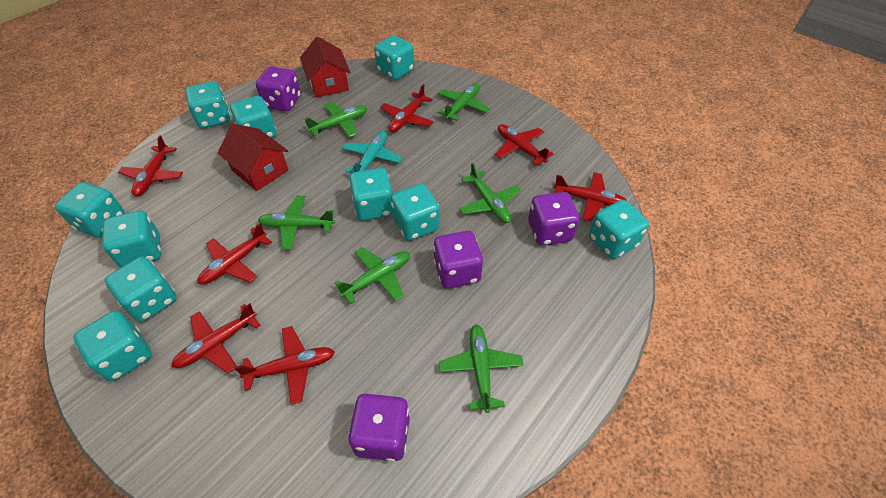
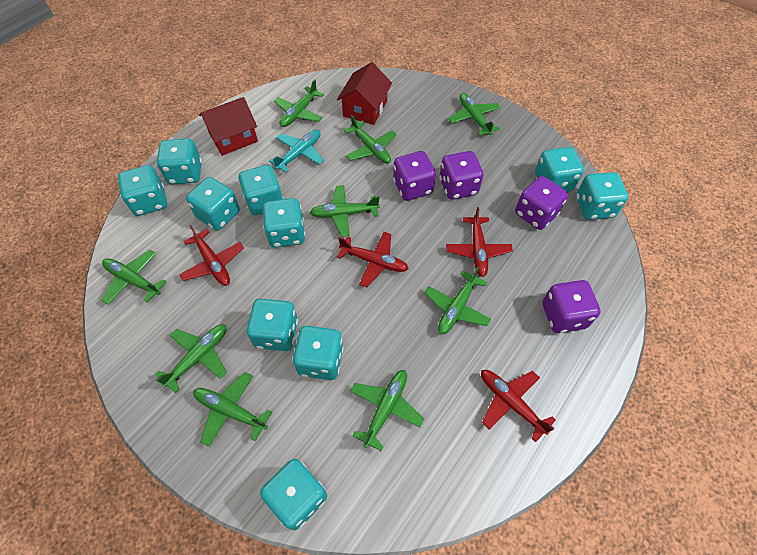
green plane: [258,196,335,250] [305,102,367,137] [335,247,410,304] [437,83,490,121] [439,324,524,413] [459,163,521,223] = 6 -> [101,250,167,305] [155,324,227,393] [193,372,272,447] [274,80,324,127] [310,185,380,237] [344,115,397,164] [350,370,424,451] [424,267,491,334] [448,93,501,136] = 9
red plane: [118,135,183,197] [172,303,261,373] [197,223,272,285] [234,326,335,405] [380,84,433,132] [495,124,553,166] [554,172,627,221] = 7 -> [179,225,244,286] [337,232,409,287] [446,207,513,277] [481,370,556,442] = 4

